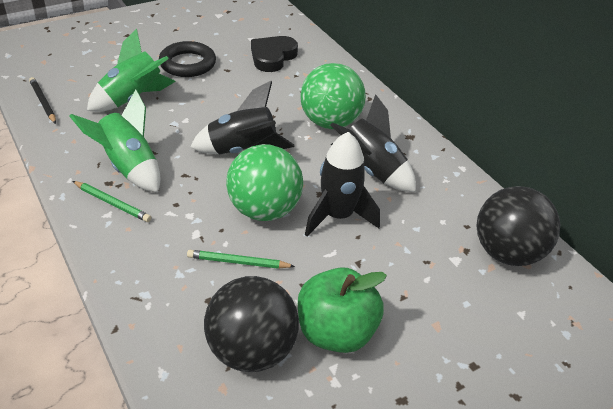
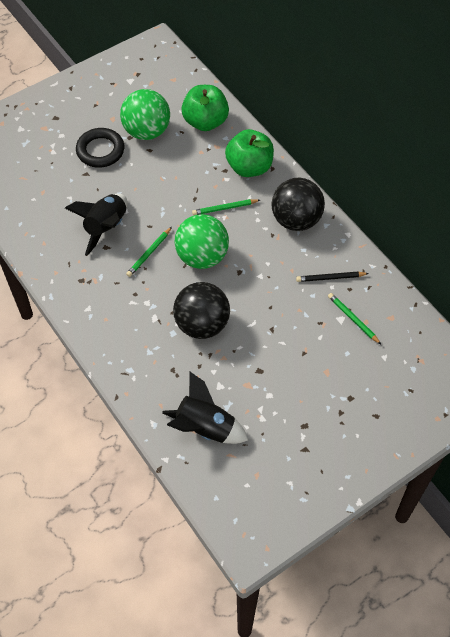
black heart: [251,36,298,72] = 1 -> none = 0
black rocket: [190,81,295,154] [305,132,380,237] [330,94,416,192] = 3 -> [65,194,127,256] [162,372,248,444] = 2
green apple: [298,267,387,353] = 1 -> [181,85,229,131] [225,129,274,177] = 2
green pencil: [73,181,151,222] [187,250,295,269] = 2 -> [126,227,172,277] [192,199,260,215] [328,293,381,344] = 3
green rocket: [69,89,160,192] [87,29,176,112] = 2 -> none = 0

